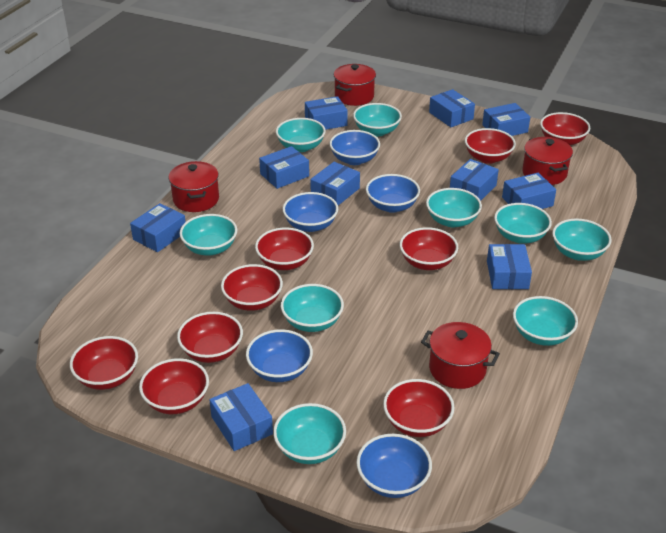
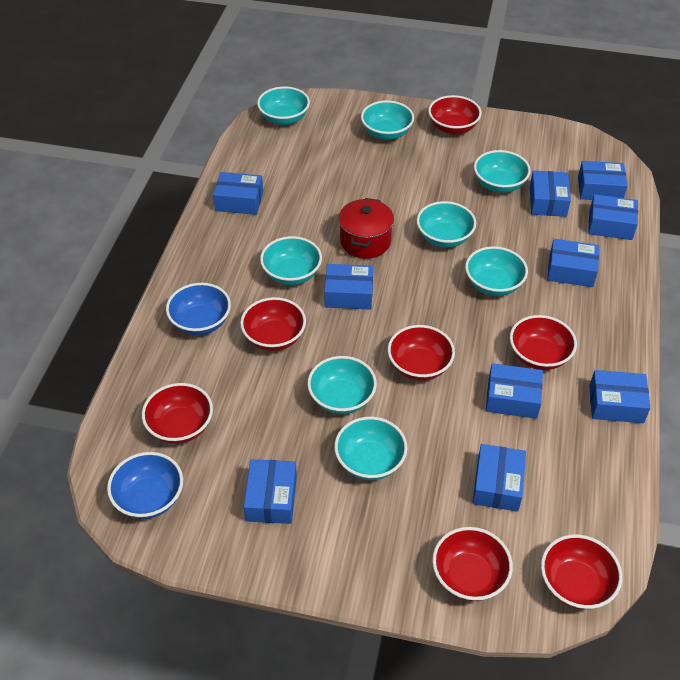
blue bowl: [246,329,313,382] [283,192,338,232] [329,130,380,165] [356,434,432,498] [366,174,420,213] = 5 -> [107,452,183,519] [166,283,231,335] = 2
red bowl: [70,336,138,390] [139,358,209,414] [177,312,243,363] [221,264,283,311] [255,227,314,270] [383,379,455,437] [400,227,458,270] [465,128,516,164] [540,112,590,145] = 9 -> [142,383,213,444] [240,297,306,351] [388,325,455,381] [428,95,482,134] [432,527,513,601] [510,315,577,370] [541,534,622,609] = 7
red pot: [169,161,219,212] [334,64,376,106] [421,322,500,389] [522,137,573,185] = 4 -> [339,198,394,259] = 1
turquoise bowl: [180,214,237,255] [273,403,346,464] [276,118,326,152] [281,284,344,332] [353,103,402,136] [426,188,482,227] [494,203,552,244] [513,296,578,346] [552,218,612,261] = 9 -> [257,86,310,125] [260,236,322,285] [307,356,377,414] [334,417,408,480] [361,100,414,140] [417,201,476,248] [465,246,528,296] [474,150,531,193] = 8

